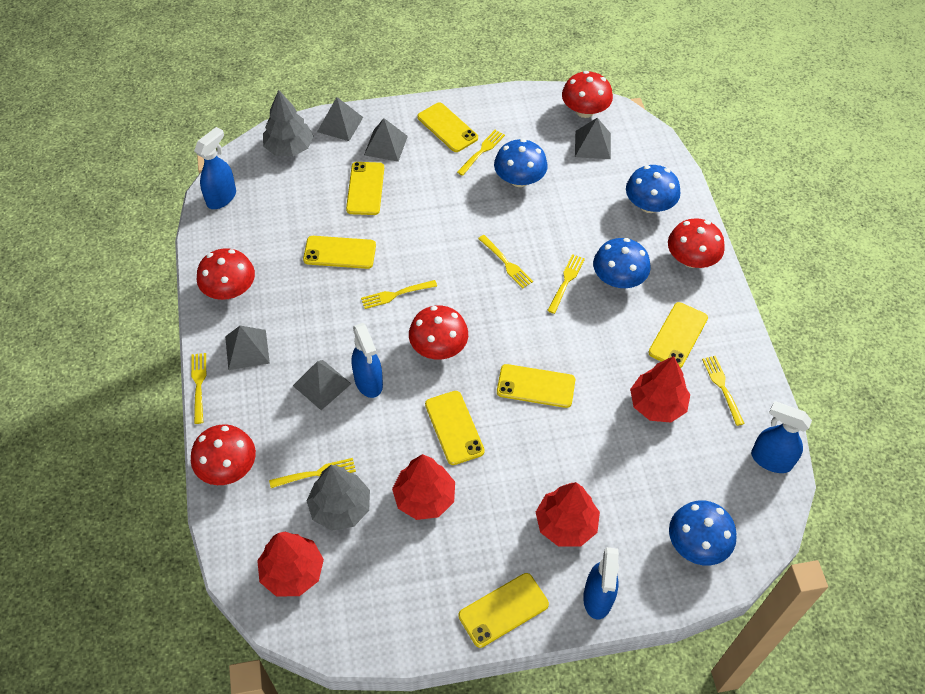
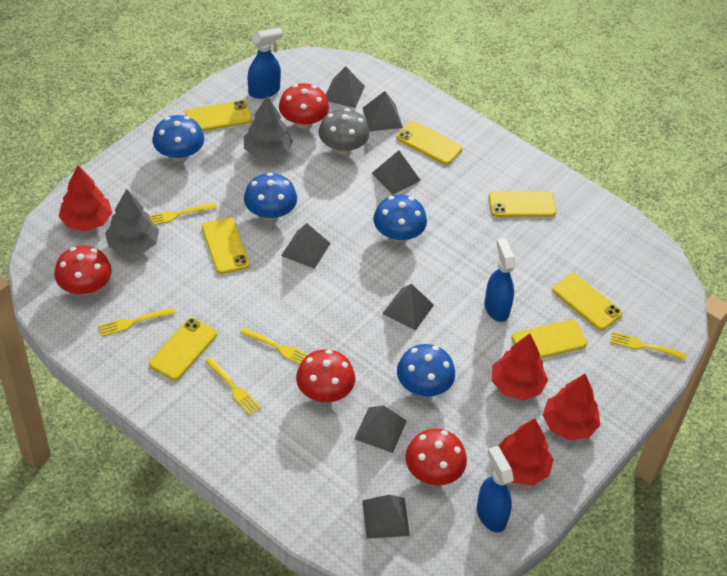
blue spray bottle: [194,127,236,209] [352,323,383,398] [583,547,619,619] [751,401,812,473] = 4 -> [248,28,283,99] [477,446,514,532] [484,238,515,322] = 3
grey mushroom: none = 0 -> [319,108,369,154] = 1
grey pyramid: [225,326,270,370] [293,360,351,410] [317,97,363,141] [364,118,408,162] [575,118,611,159] = 5 -> [281,223,331,269] [326,66,365,108] [354,405,407,453] [362,495,410,539] [363,91,403,132] [372,150,421,195] [382,284,434,331] = 7
red mushroom: [191,424,256,485] [197,248,255,300] [409,305,468,359] [562,71,613,118] [668,218,725,268] = 5 -> [54,246,112,295] [279,83,329,128] [296,349,355,402] [405,429,467,485] = 4
yellow fork: [191,353,206,424] [269,458,356,488] [361,280,437,309] [457,130,505,176] [478,235,533,289] [547,254,585,314] [702,356,745,426] = 7 -> [98,307,175,336] [149,203,217,225] [205,357,261,415] [240,327,308,364] [610,331,686,360] = 5

